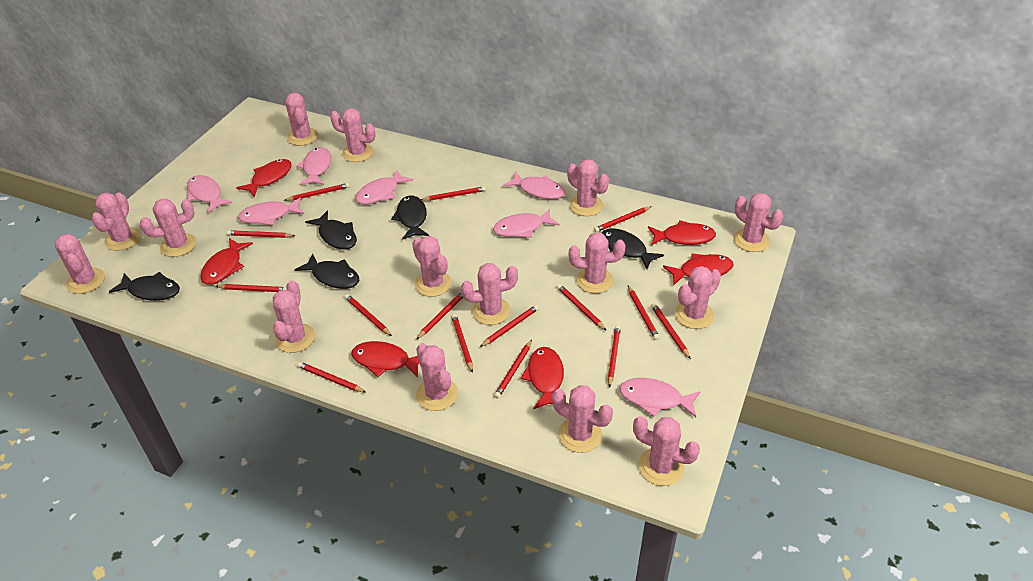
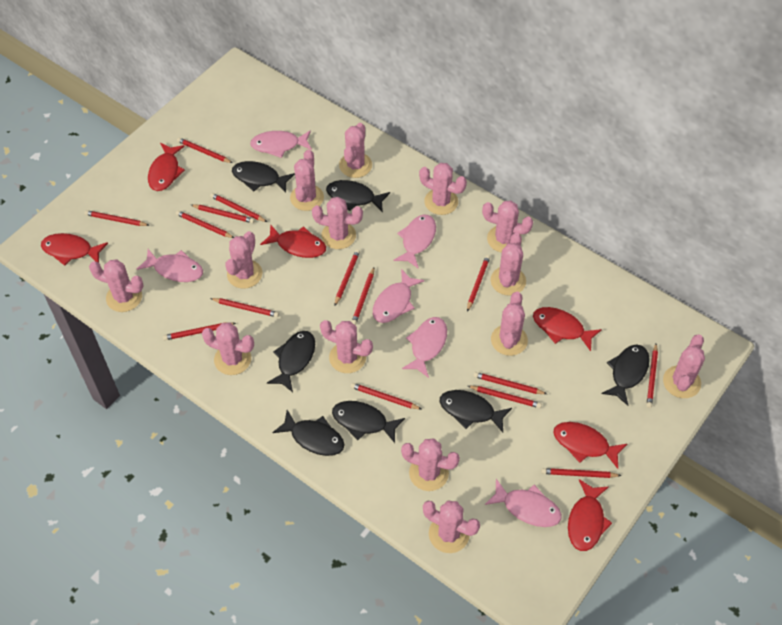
black fish: [109,272,180,301] [295,253,359,289] [305,211,357,249] [391,195,429,240] [602,228,664,269] = 5 -> [232,161,295,193] [267,331,315,392] [272,410,345,456] [326,180,390,212] [332,401,405,443] [439,390,512,432] [601,345,650,406] = 7
pink cactus: [55,234,105,294] [92,192,141,251] [140,199,196,257] [273,280,315,353] [285,93,318,146] [330,108,375,162] [412,236,452,297] [416,343,458,411] [461,263,518,325] [552,385,613,453] [567,159,609,216] [569,232,625,293] [633,416,700,486] [675,266,721,329] [734,193,783,252] = 15 -> [89,259,144,312] [202,323,254,375] [225,231,262,289] [290,149,324,211] [312,197,363,249] [320,320,373,373] [339,123,372,178] [401,438,460,491] [419,163,467,215] [423,501,480,553] [482,201,533,253] [490,233,526,296] [491,292,528,356] [663,335,705,398] = 14
pink fish: [187,175,232,213] [238,197,304,225] [296,147,331,185] [356,169,413,204] [493,208,559,238] [503,171,565,199] [619,378,701,417] = 7 -> [137,249,203,282] [250,130,312,158] [373,269,424,323] [393,214,436,269] [402,317,447,378] [485,479,562,527] = 6

